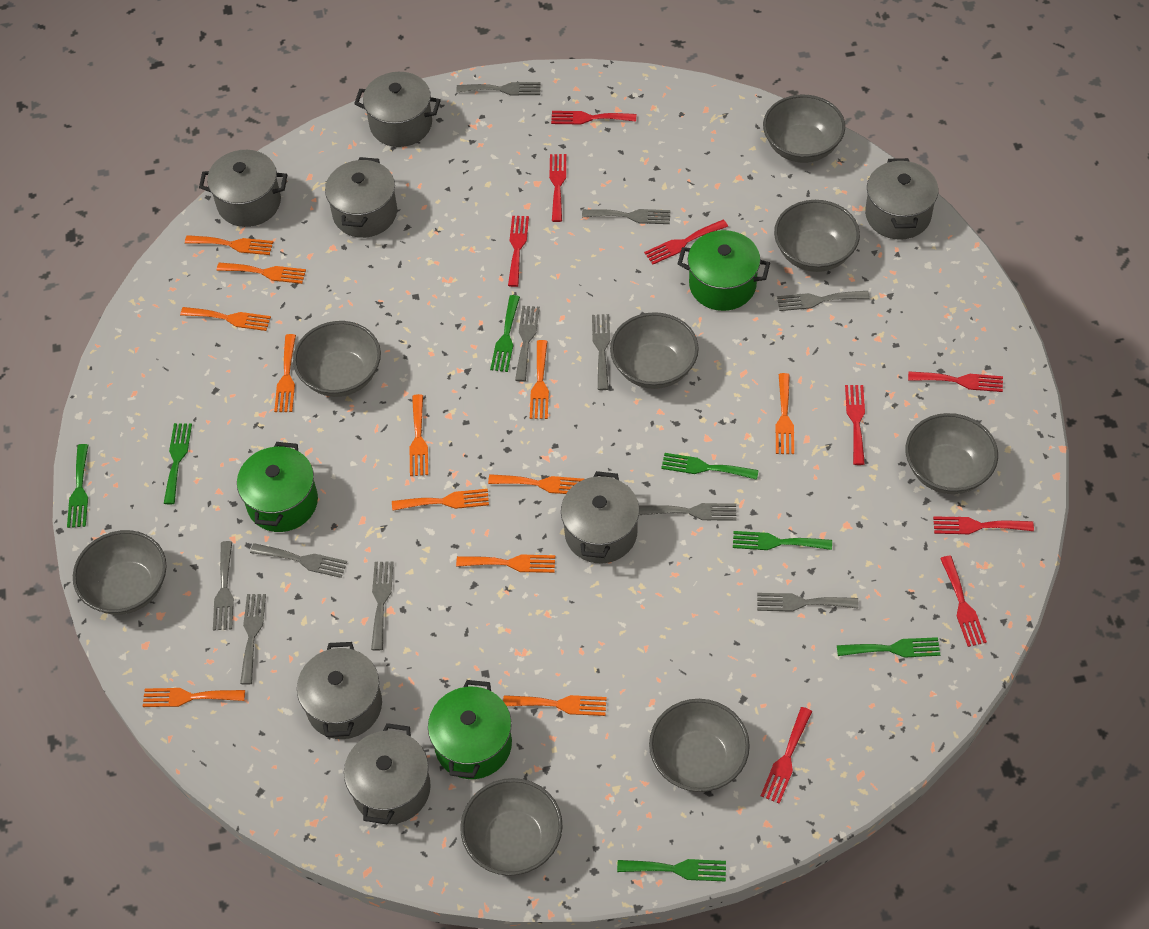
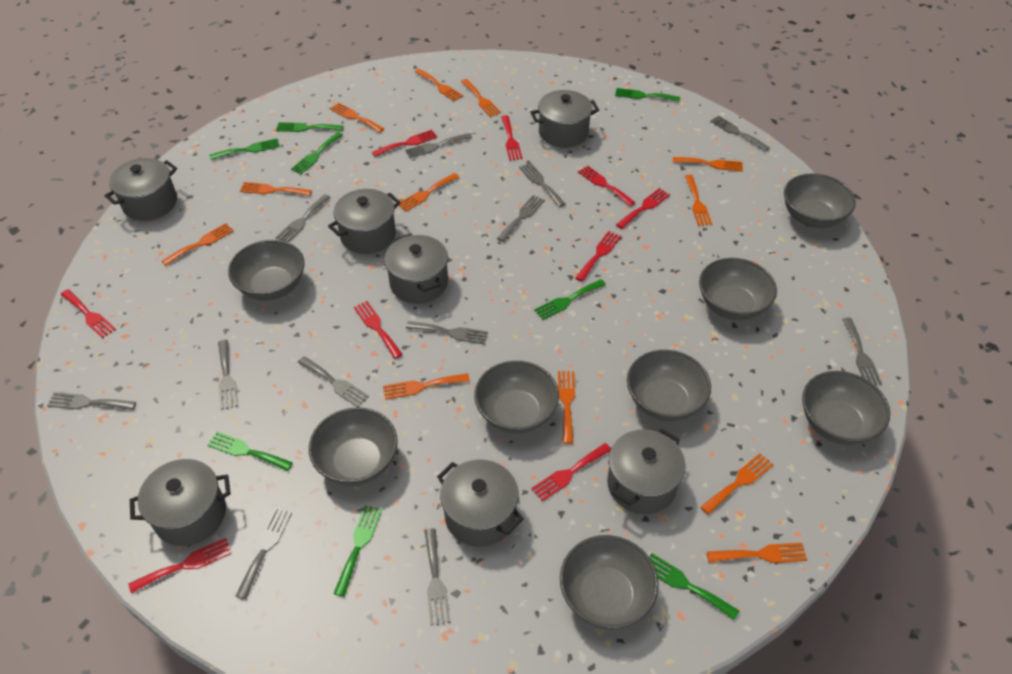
green fork: [67,444,88,528] [164,423,192,504] [490,295,520,372] [617,859,726,882] [661,453,759,480] [733,531,832,550] [837,637,940,658] = 7 -> [207,431,293,471] [209,138,280,160] [276,122,344,132] [291,132,343,174] [334,505,382,597] [534,279,606,320] [615,88,680,102] [649,553,739,620] = 8
green pot: [237,442,318,532] [428,680,512,779] [678,230,770,311] = 3 -> none = 0
grey fork: [213,541,234,630] [240,594,266,685] [250,543,347,578] [371,562,394,651] [456,82,541,96] [515,306,540,382] [582,209,671,224] [592,314,610,390] [639,503,736,521] [757,593,858,612] [777,291,870,311] = 11 -> [47,392,136,410] [218,340,238,410] [235,508,292,600] [276,194,331,242] [298,356,369,407] [405,133,472,158] [406,321,488,344] [424,528,450,626] [497,195,545,242] [519,163,565,207] [710,116,770,151] [842,318,882,385] = 12

